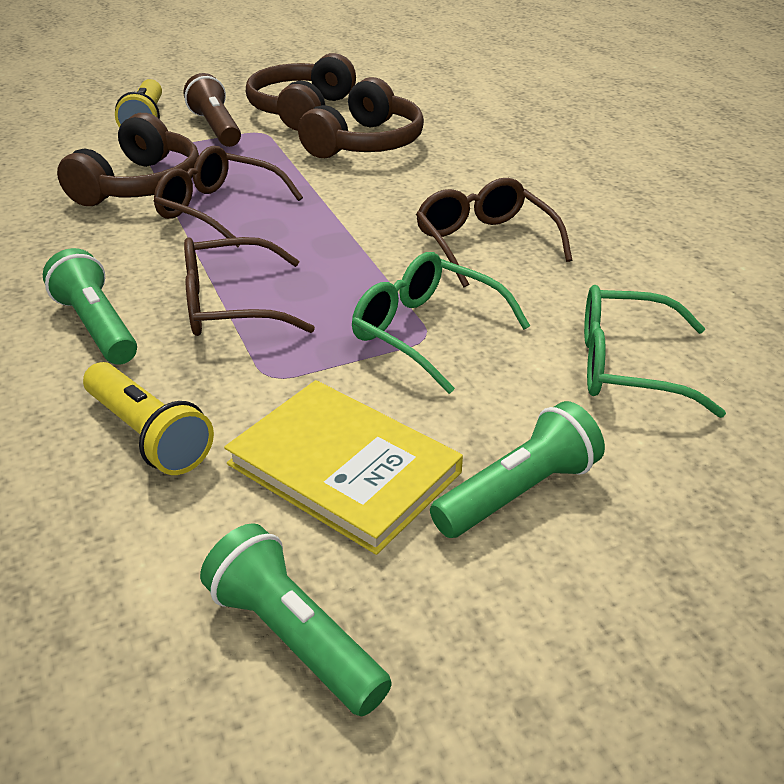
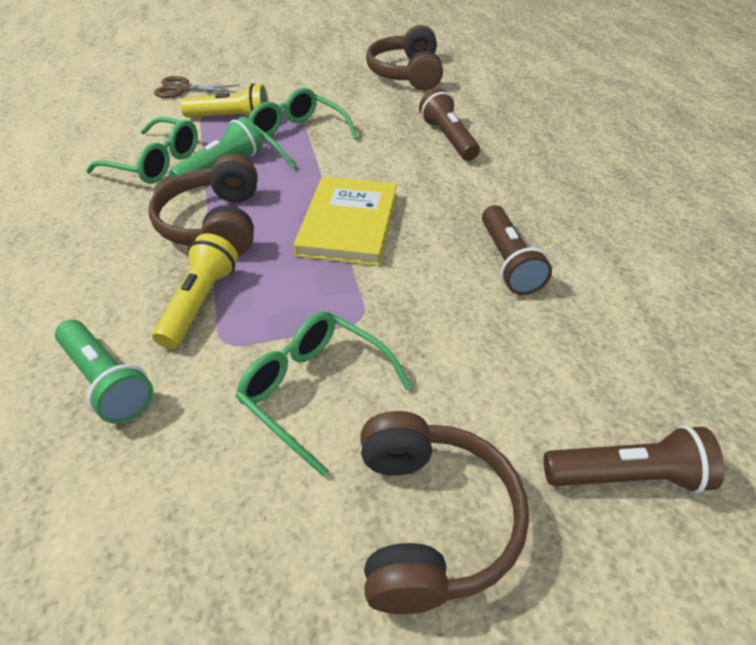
brown flashlight: [184,73,241,147] = 1 -> [419,88,480,161] [482,205,552,295] [544,425,725,494] = 3
brown glasses: [154,146,303,247] [184,237,315,336] [416,178,573,287] = 3 -> none = 0
brown scissors: none = 0 -> [154,76,240,98] = 1
green flashlight: [43,248,137,365] [200,523,392,716] [430,401,605,538] = 3 -> [55,320,153,423] [170,117,262,178] = 2
green glasses: [352,252,530,394] [584,285,726,418] = 2 -> [86,117,198,184] [235,311,412,477] [248,88,358,169] = 3

